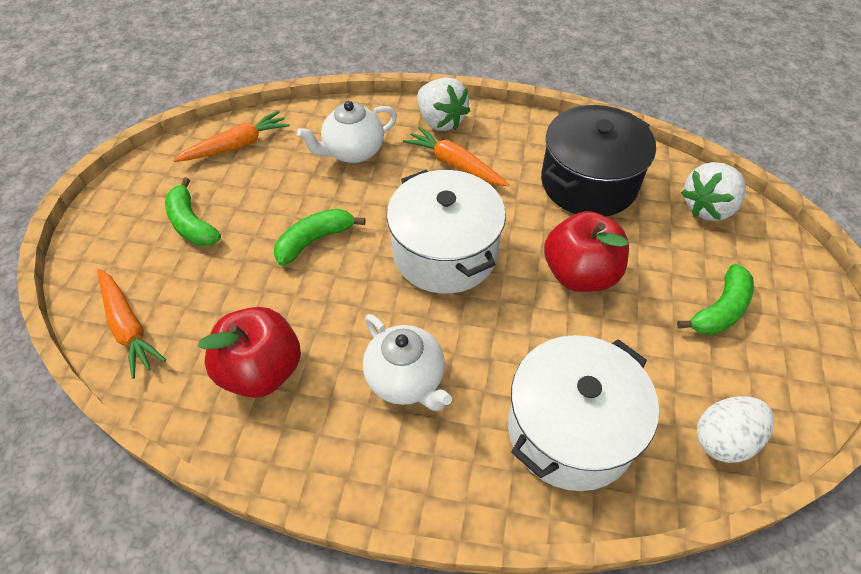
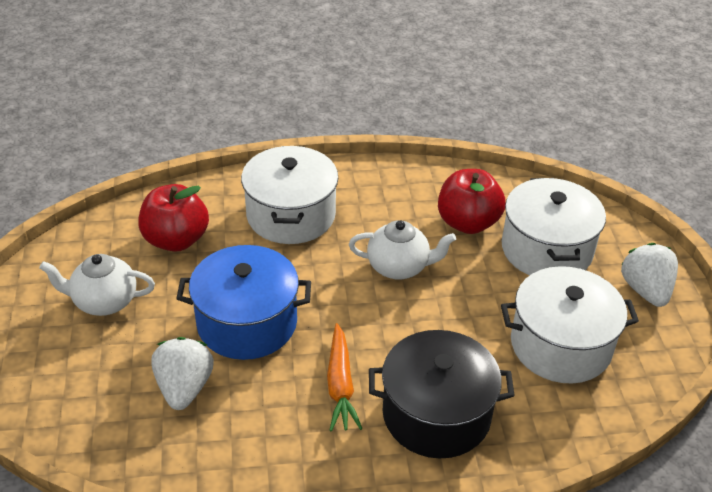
blue pot: none = 0 -> [176,245,311,360] = 1
green banana: [165,177,221,246] [274,209,366,266] [677,264,754,335] = 3 -> none = 0
orange carrot: [98,269,166,379] [173,111,290,162] [403,126,509,186] = 3 -> [327,323,362,432] = 1
white egg: [697,396,774,463] = 1 -> none = 0
white pot: [387,170,506,294] [508,335,659,491] = 2 -> [241,146,338,244] [501,178,606,276] [501,266,639,383] = 3

